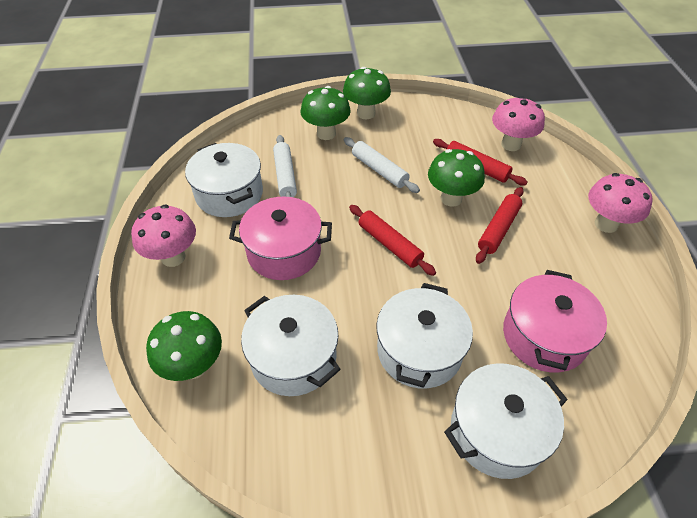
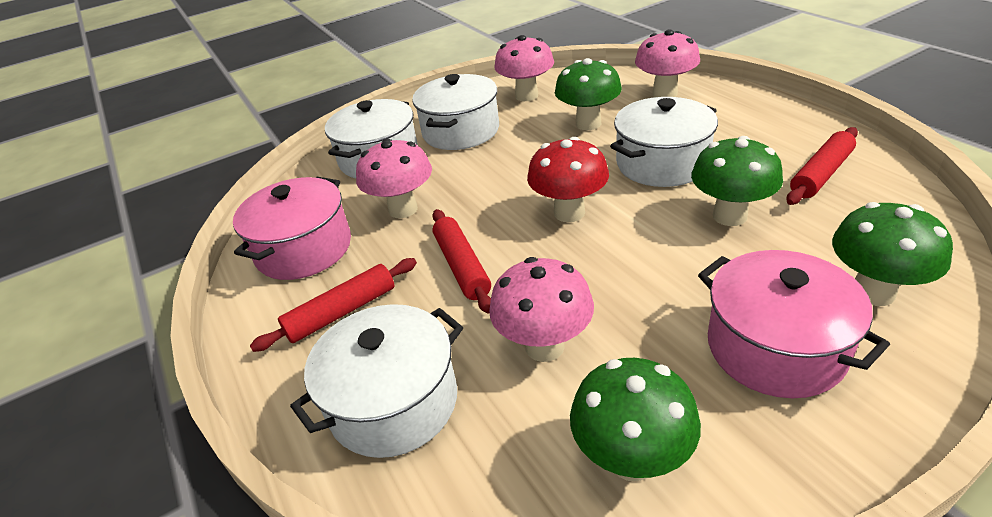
pink mushroom: [131,205,196,267] [492,96,545,151] [588,173,653,233] = 3 -> [356,139,432,218] [489,257,594,362] [494,35,554,101] [635,29,700,97] = 4
red mushroom: none = 0 -> [527,137,609,222] = 1
white rolling pin: [273,135,297,197] [344,137,420,193] = 2 -> none = 0

